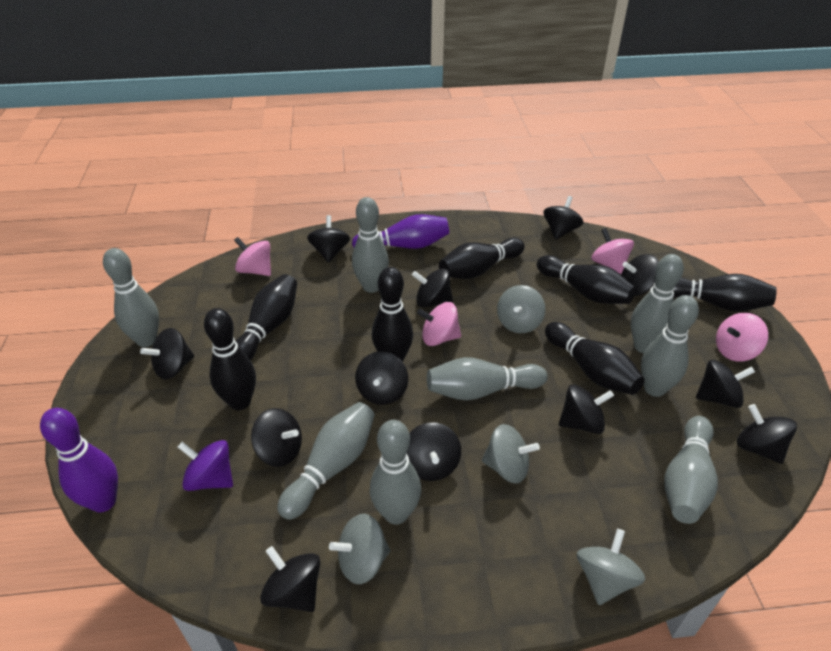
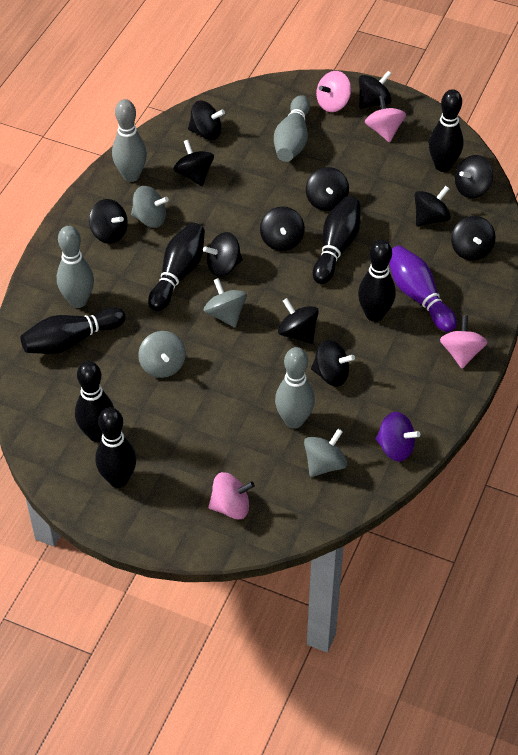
grey bowling pin: [103,248,159,347] [277,402,375,520] [352,197,389,293] [370,420,421,525] [427,357,547,400] [631,254,684,353] [641,295,699,397] [664,416,718,524] = 8 -> [57,226,94,308] [112,99,147,182] [274,95,310,162] [275,347,315,429] = 4
purple bowling pin: [40,408,118,513] [352,214,449,249] = 2 -> [389,245,457,332] = 1

